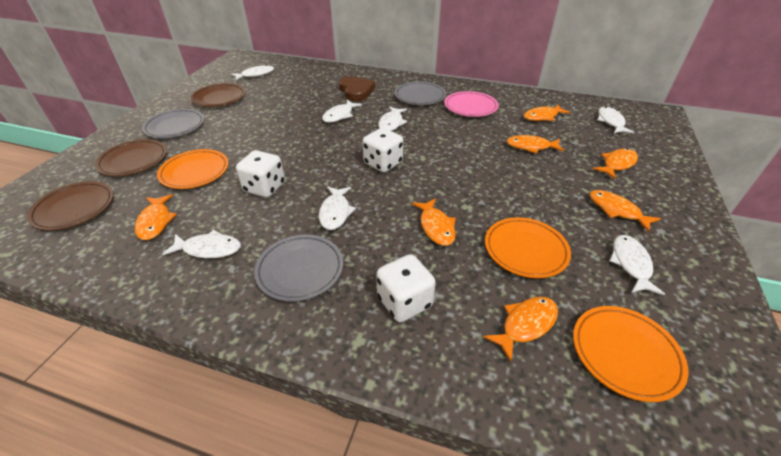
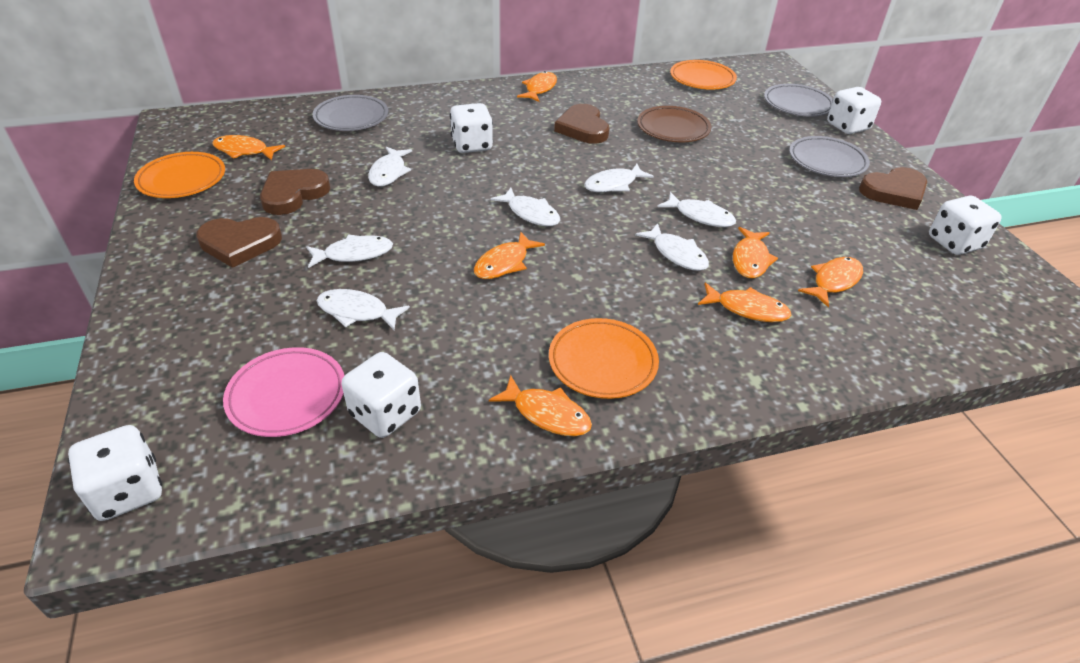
brown heart: [339,76,375,101] = 1 -> [196,217,282,268] [260,169,330,215] [554,104,609,144] [859,167,927,210] = 4
brown plate: [27,181,114,230] [95,139,167,176] [191,83,245,107] = 3 -> [637,106,711,142] = 1
white dice: [236,150,285,197] [362,128,403,172] [376,254,436,322] = 3 -> [68,425,162,521] [341,352,421,438] [450,103,493,153] [827,87,881,134] [929,196,1002,255] = 5

